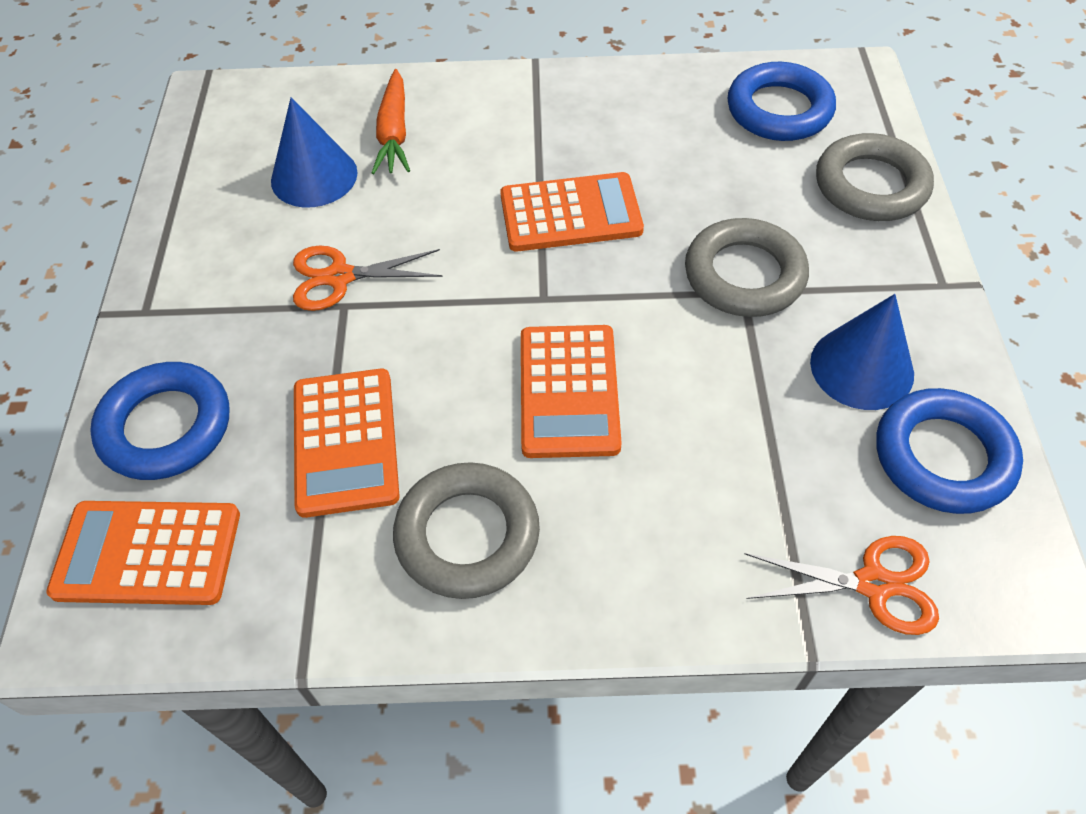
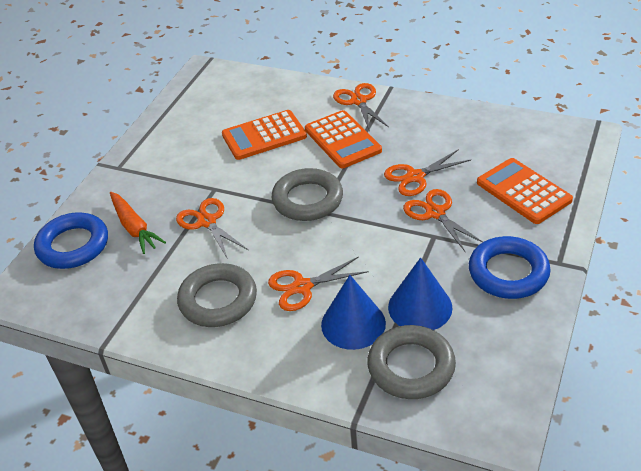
blue ring: [90,362,229,480] [727,62,836,141] [876,388,1023,514] = 3 -> [34,212,108,269] [469,236,551,299] = 2
orange calculator: [46,501,240,605] [294,369,400,518] [500,172,644,252] [521,325,622,458] = 4 -> [222,110,307,160] [305,110,382,168] [477,158,573,224] = 3
orange scissors: [293,246,443,311] [745,536,939,635] = 2 -> [176,198,248,259] [268,257,369,311] [333,83,389,132] [384,149,471,196] [403,189,483,253] = 5

